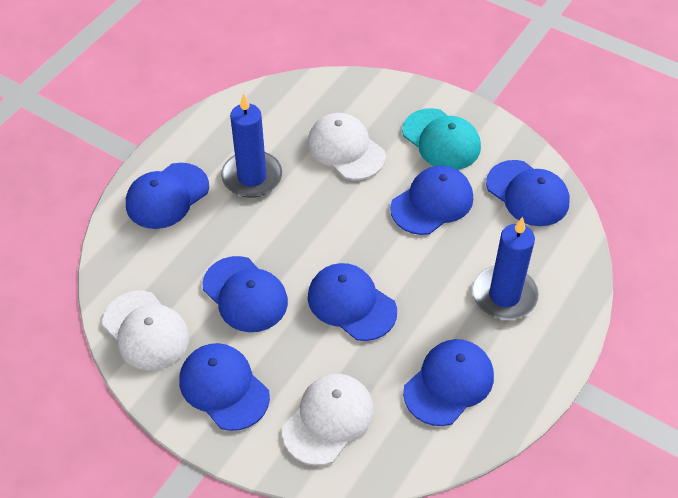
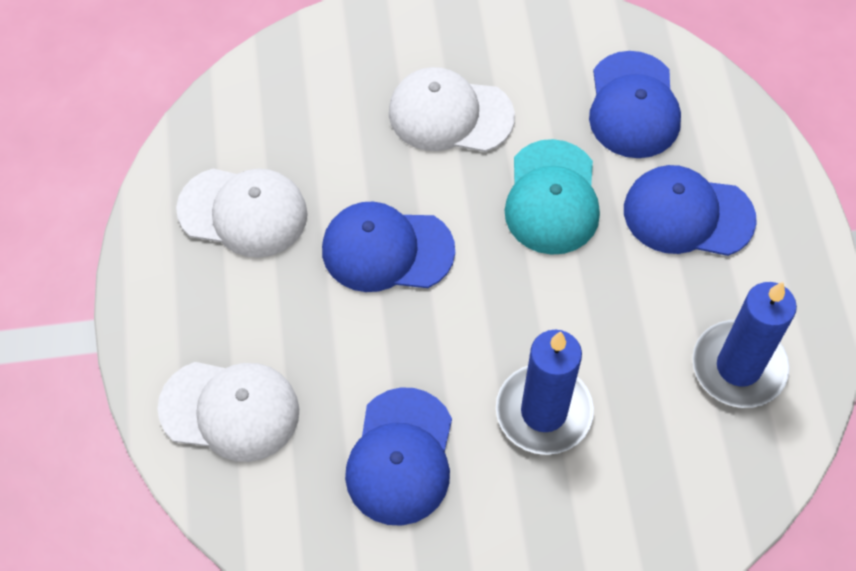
blue cap: [126,163,209,229] [179,343,270,431] [203,256,288,332] [308,263,397,341] [390,166,473,235] [403,339,494,426] [486,160,570,226] = 7 -> [322,202,455,292] [345,387,452,526] [589,51,681,158] [624,165,757,256] = 4

